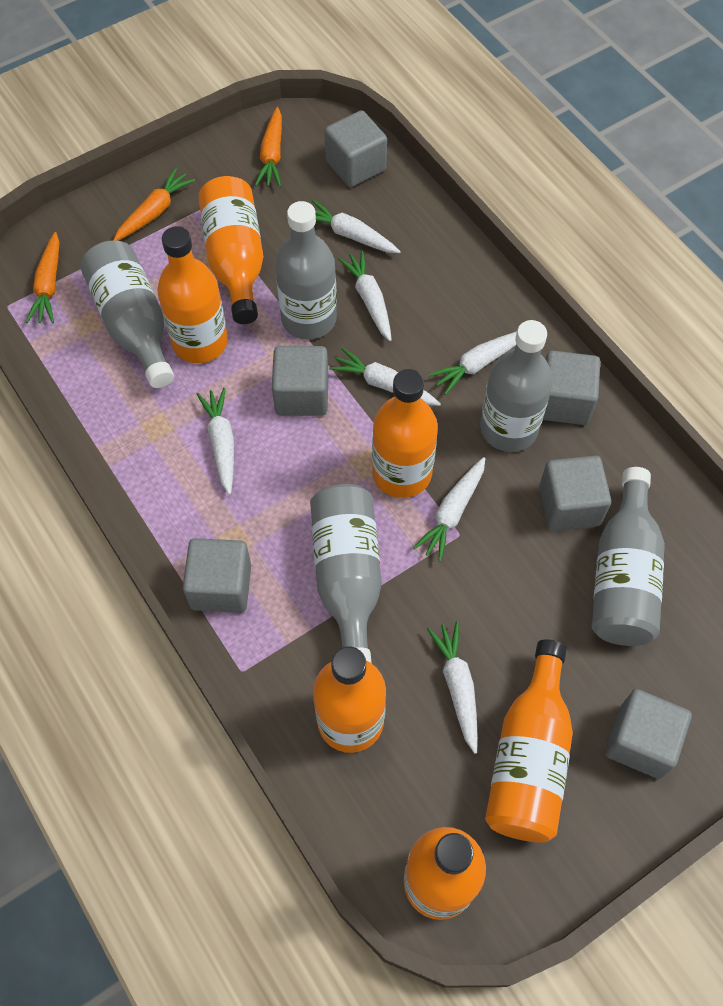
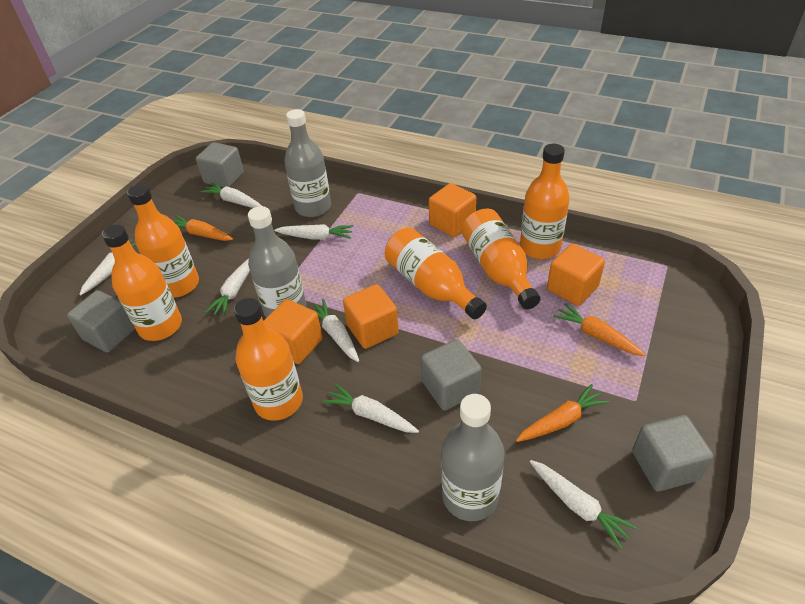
grey bottle: [80,241,174,388] [275,201,337,340] [310,484,382,663] [480,320,553,452] [592,467,665,646] = 5 -> [248,206,306,318] [284,109,331,217] [441,394,504,521] = 3
grey cube: [183,538,251,613] [272,346,328,416] [325,110,387,187] [539,456,611,531] [543,351,600,425] [605,689,692,779] = 6 -> [67,290,135,353] [196,142,244,188] [421,339,481,410] [632,415,713,492] = 4
orange cube: none = 0 -> [264,299,323,364] [343,284,399,349] [429,183,476,237] [547,244,605,306] = 4

